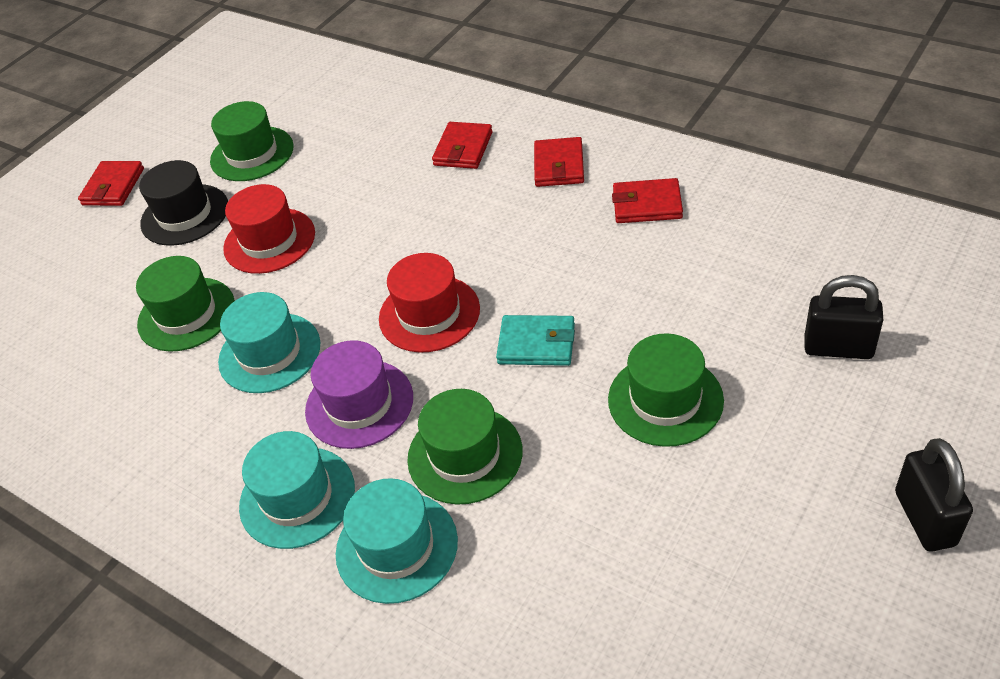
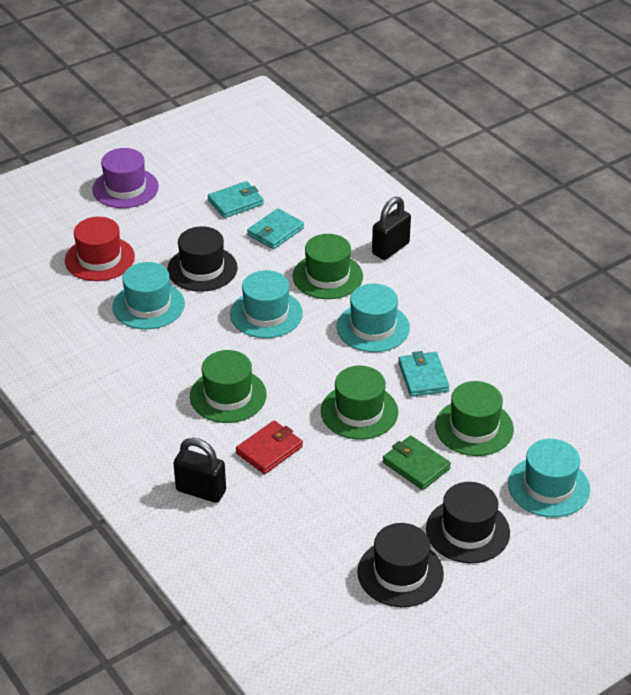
black hat: [139,160,228,246] = 1 -> [167,226,238,292] [357,523,444,607] [426,482,510,563] = 3
green wallet: none = 0 -> [383,436,451,490] = 1
red hat: [223,184,315,274] [379,253,480,353] = 2 -> [65,217,135,281] = 1
red wallet: [78,161,144,206] [432,122,493,169] [534,137,584,187] [612,178,683,223] = 4 -> [236,421,303,474] = 1
turquoise hat: [218,292,320,393] [239,431,355,549] [336,478,458,604] = 3 -> [113,262,185,329] [230,270,303,338] [337,283,410,352] [508,439,590,518] = 4
turquoise wallet: [496,315,575,366] = 1 -> [208,181,264,218] [247,209,304,249] [398,351,449,397] = 3

